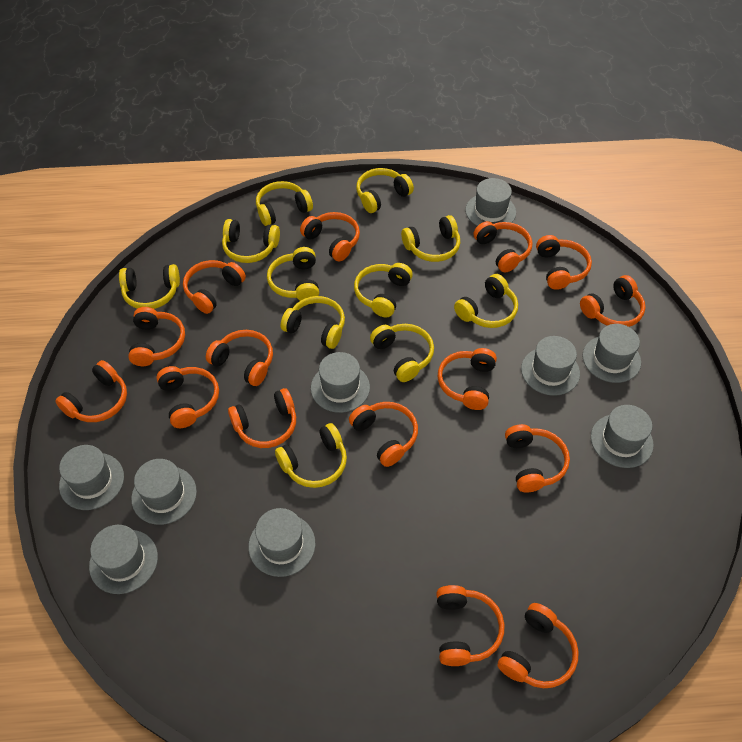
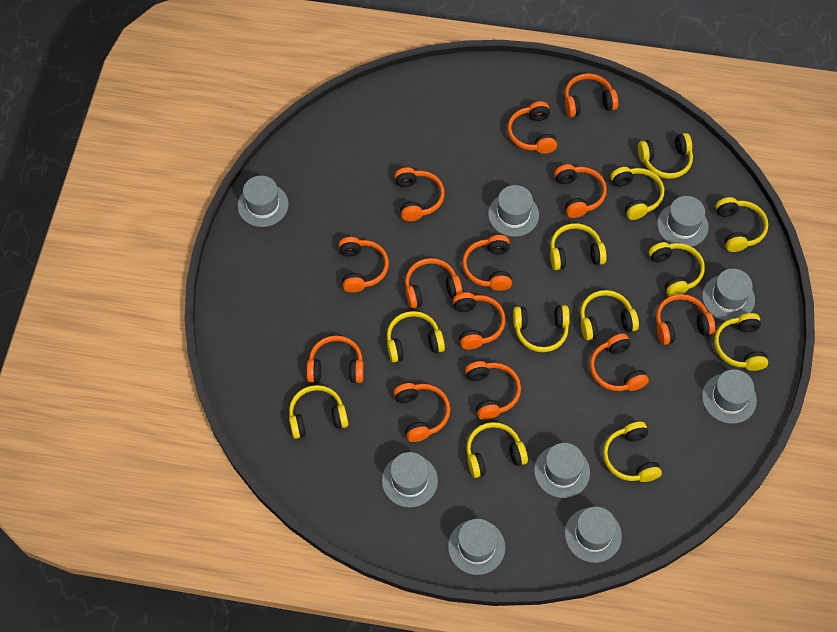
orange headphones: [55,360,127,422] [128,307,185,366] [156,366,219,428] [183,260,246,314] [206,330,273,386] [228,388,296,448] [300,212,360,261] [349,402,418,467] [436,585,505,666] [438,348,497,410] [473,221,532,272] [498,603,579,688] [505,424,570,493] [536,235,592,290] [580,275,646,327] = 15 -> [307,335,364,383] [339,237,389,293] [394,383,450,442] [395,167,445,221] [405,258,463,308] [453,292,505,350] [462,235,512,291] [465,361,521,420] [508,101,557,154] [554,164,607,218] [565,73,618,117] [590,334,649,391] [656,294,716,345] = 13
yellow headphones: [119,264,180,309] [222,219,280,263] [256,181,313,226] [267,247,319,301] [275,423,347,488] [281,296,345,349] [354,263,413,317] [356,168,414,213] [370,324,434,382] [401,215,460,262] [454,274,518,328] = 11 -> [289,385,348,439] [387,311,445,362] [466,422,528,478] [513,305,570,352] [550,223,607,270] [580,290,639,340] [603,422,662,482] [610,167,664,220] [638,133,693,179] [649,242,705,297] [714,313,768,371] [716,197,768,252] = 12

